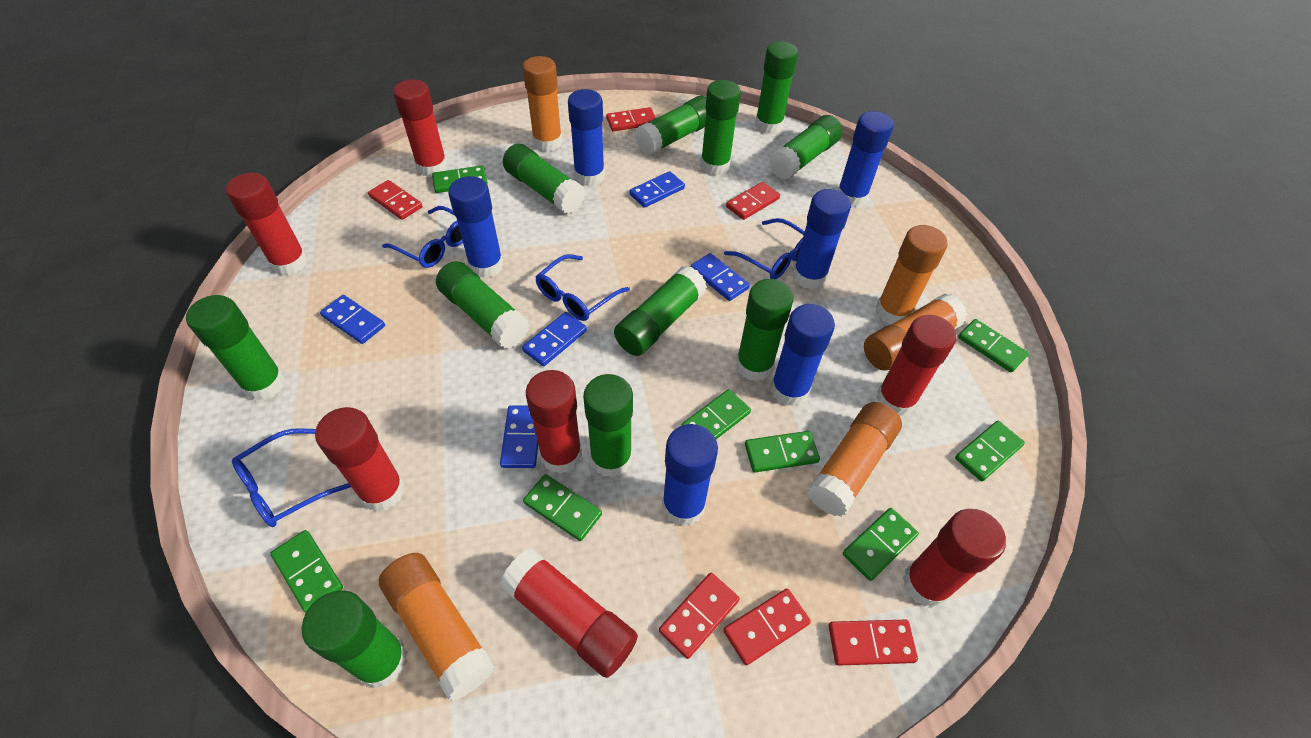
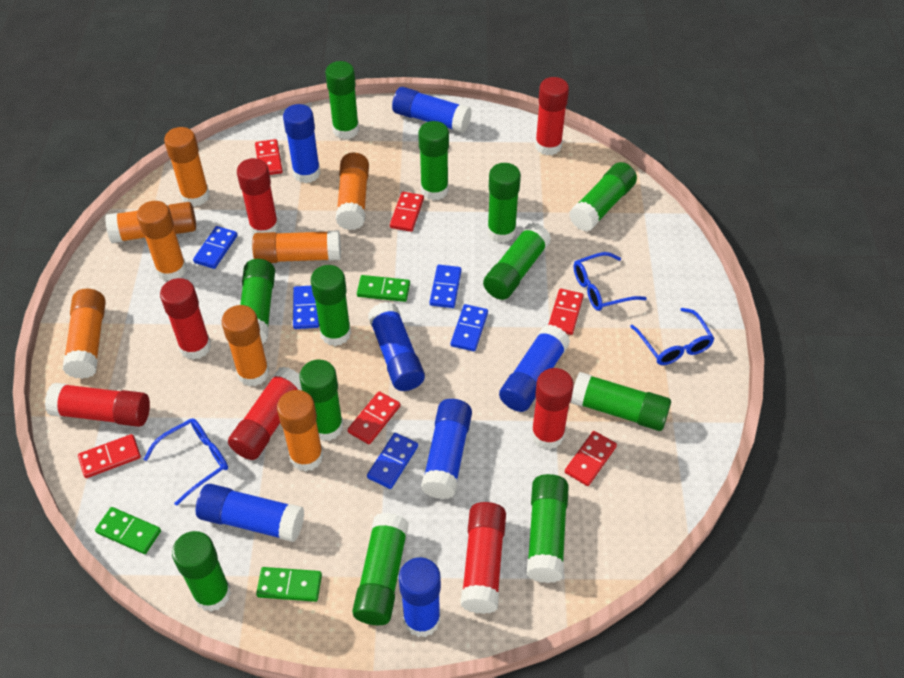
blue glasses: [232,428,351,527] [382,206,463,268] [535,254,630,321] [724,218,805,279] = 4 -> [144,418,228,506] [574,252,647,311] [630,308,715,365] = 3
blue glue stick: [448,176,504,278] [568,89,605,186] [662,424,718,527] [771,304,835,406] [793,189,851,289] [838,111,894,207] = 6 -> [196,484,304,542] [283,104,321,183] [368,302,425,391] [392,87,472,133] [399,557,441,637] [421,399,472,499] [499,325,570,412] = 7
green domino: [270,530,343,612] [432,165,488,193] [523,474,602,541] [681,389,751,439] [745,431,820,472] [843,508,919,581] [955,421,1025,481] [958,319,1029,372] = 8 -> [95,507,161,554] [256,567,322,602] [357,275,410,302] = 3
green glue stick: [186,295,286,401] [302,590,407,688] [436,261,529,349] [503,143,585,214] [583,374,633,478] [614,265,707,356] [635,96,706,155] [700,80,741,176] [736,279,793,381] [755,41,798,134] [769,115,842,180] = 11 -> [172,531,231,612] [240,259,275,344] [299,360,343,441] [311,265,351,346] [325,61,359,139] [352,513,409,625] [418,121,449,201] [483,223,551,300] [487,163,521,243] [527,474,569,583] [569,162,637,232] [570,372,671,431] = 12
orange glue stick: [379,553,495,702] [523,56,562,152] [807,402,902,517] [864,294,967,371] [876,225,948,324] = 5 -> [63,289,106,379] [105,202,196,243] [137,201,187,281] [164,127,210,207] [222,305,269,386] [252,230,341,263] [277,390,324,472] [336,153,369,230] = 8

